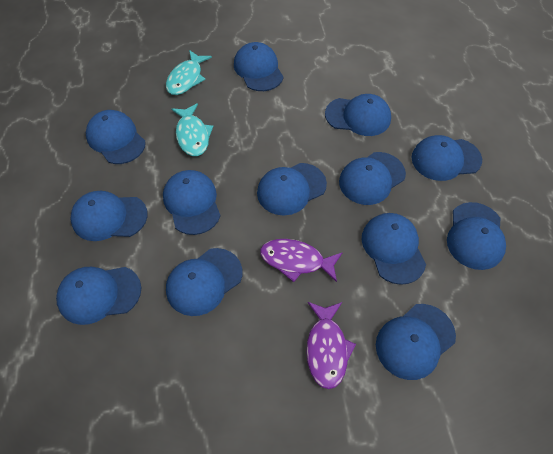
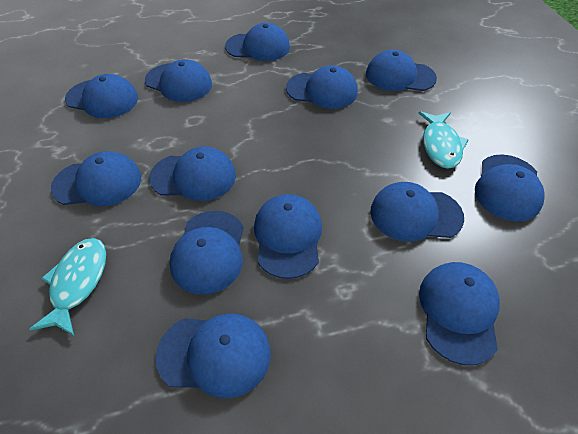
purple fish: [260,239,343,282] [306,302,356,389] = 2 -> none = 0

